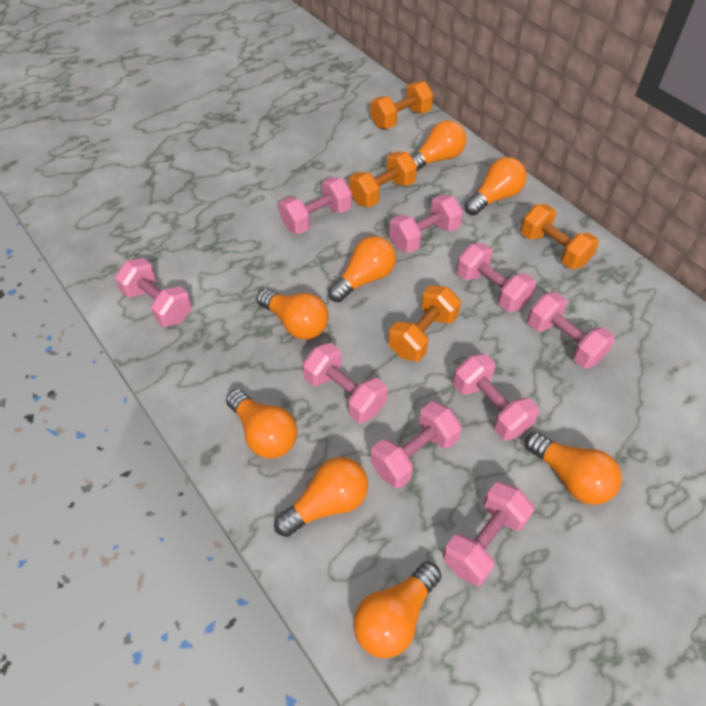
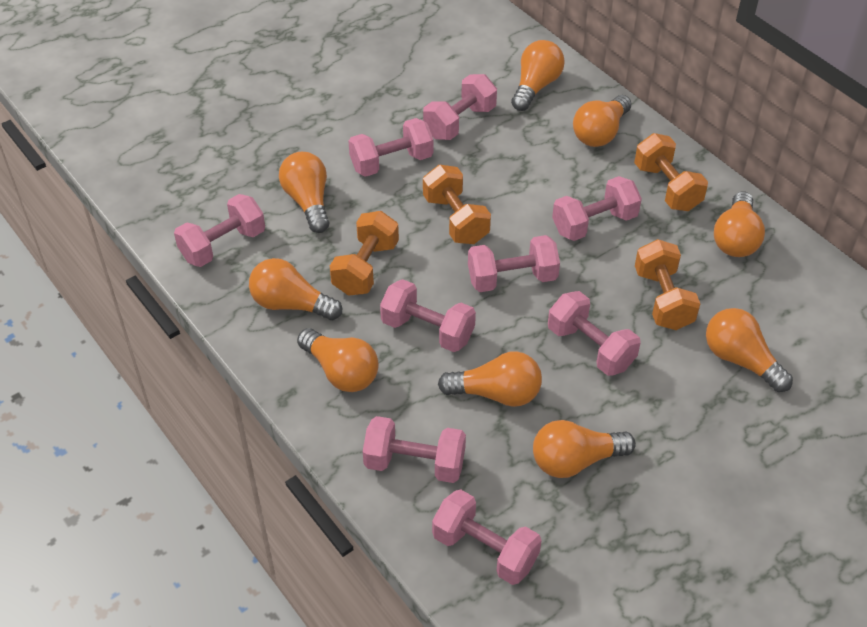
orange light bulb: [226,389,297,458] [257,289,329,339] [274,457,368,537] [328,236,396,302] [353,561,441,658] [411,120,466,171] [465,157,527,215] [525,432,622,505] = 8 -> [249,258,342,320] [279,152,329,233] [297,328,379,392] [438,351,542,407] [511,40,565,111] [533,420,636,478] [573,95,631,147] [706,308,793,392] [714,192,765,257] = 9

